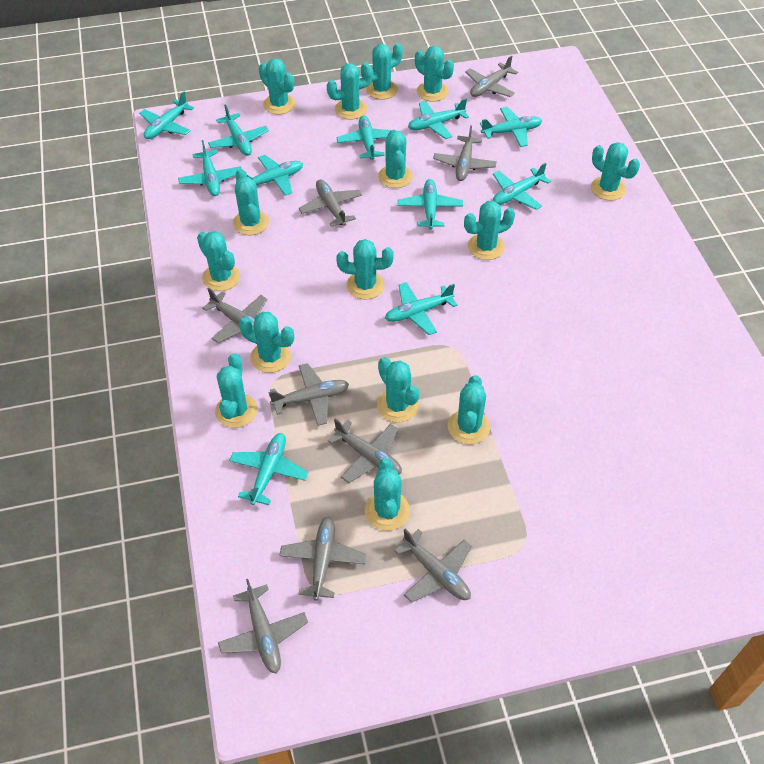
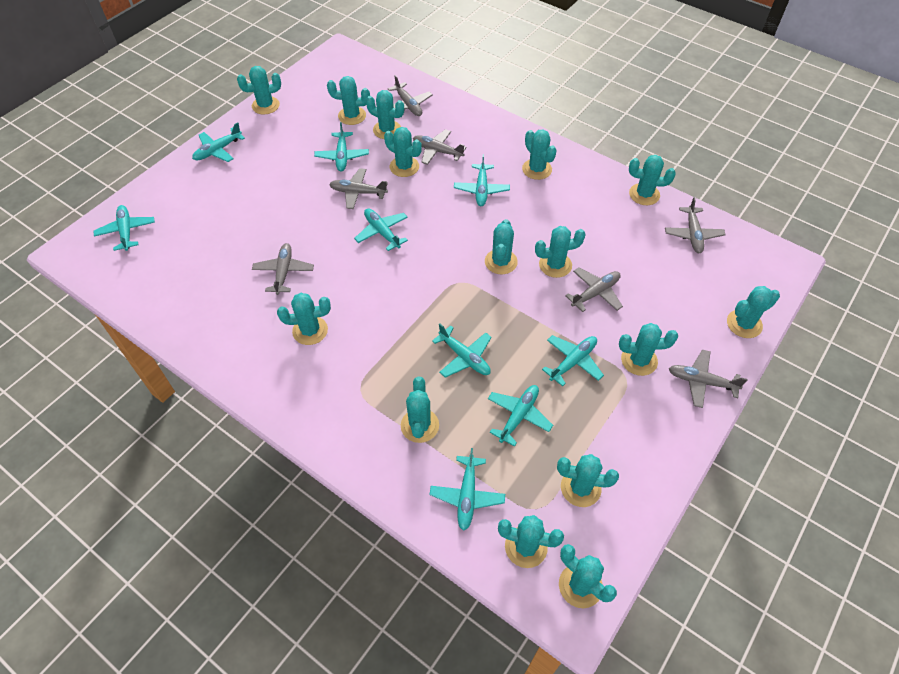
grey plane: [202,288,267,343] [218,579,308,673] [268,363,349,426] [279,516,366,601] [299,179,362,227] [328,419,402,483] [394,529,472,603] [433,125,497,181] [465,56,518,97] = 9 -> [252,243,314,295] [329,168,388,209] [388,75,432,116] [413,129,467,165] [565,268,623,312] [665,197,726,253] [669,350,747,408] = 7
turquoise plane: [139,92,194,139] [178,140,242,196] [208,104,269,156] [229,433,309,505] [247,155,303,196] [336,115,391,160] [385,282,457,335] [398,179,463,230] [408,99,469,139] [480,107,542,147] [493,163,551,210] = 11 -> [93,205,155,251] [192,122,245,162] [314,122,369,172] [354,209,408,251] [429,448,505,531] [432,323,492,378] [454,154,510,206] [488,385,553,447] [542,335,604,386] = 9

